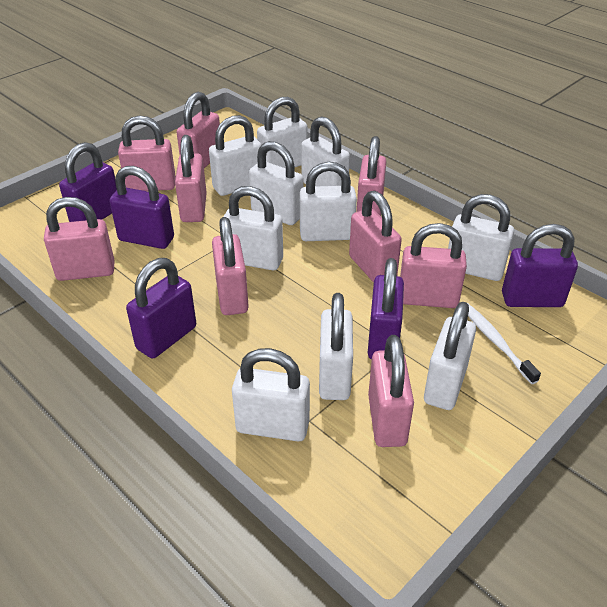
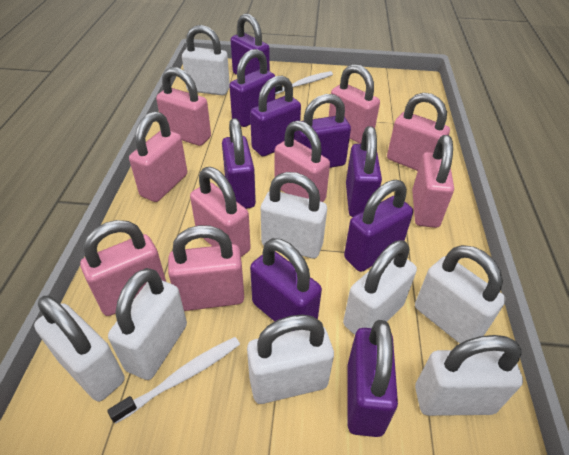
purple padlock: [59,142,117,222] [109,166,174,249] [126,258,196,358] [368,258,404,359] [502,224,578,307] = 5 -> [222,118,256,209] [229,49,275,127] [231,13,270,75] [250,76,301,156] [250,238,322,331] [295,94,351,168] [344,180,413,272] [346,126,382,217] [347,320,398,437] = 9
white padlock: [209,115,261,196] [223,186,283,270] [232,348,310,442] [249,141,304,225] [257,97,307,168] [300,162,357,241] [301,116,350,187] [319,293,353,400] [424,302,476,410] [448,194,514,281] = 10 -> [34,296,125,402] [108,268,187,380] [182,25,230,96] [247,314,334,404] [261,172,327,259] [343,240,417,335] [415,245,506,344] [415,335,523,416] = 8
white toothbrush: [467,303,541,384] = 1 -> [107,337,240,424] [275,71,333,95] = 2

